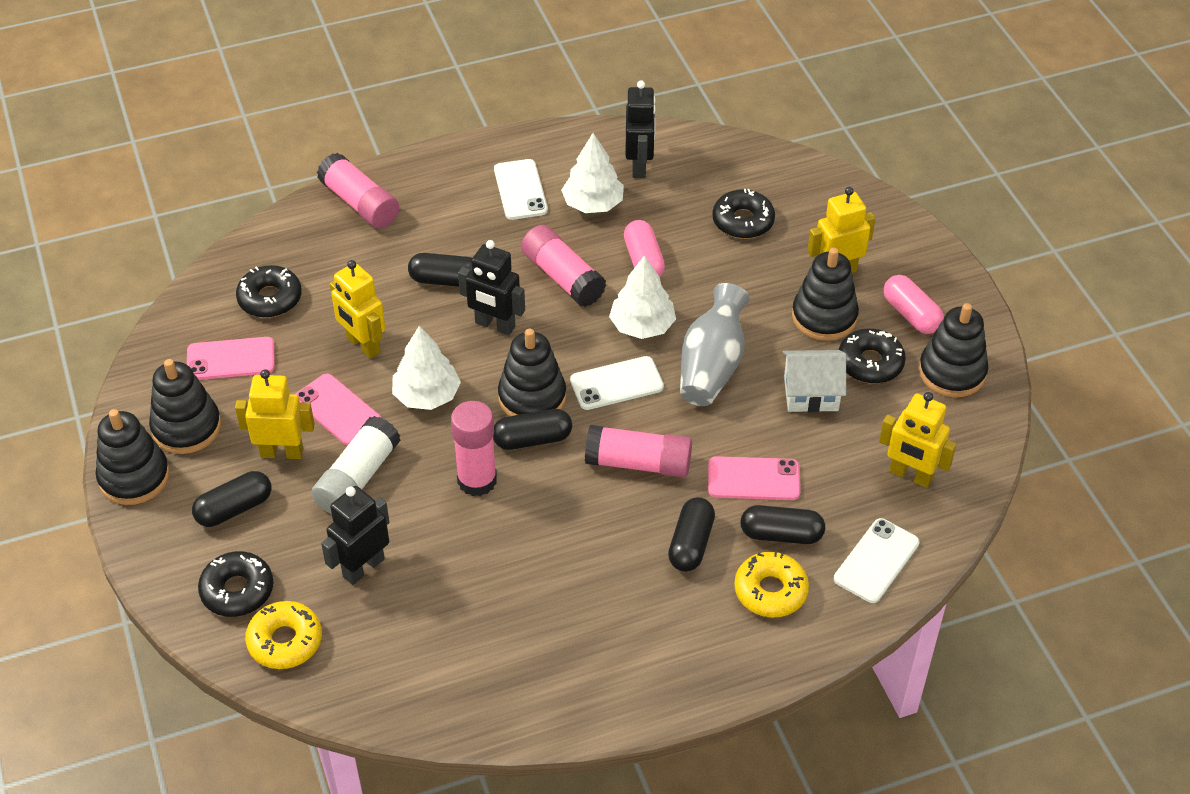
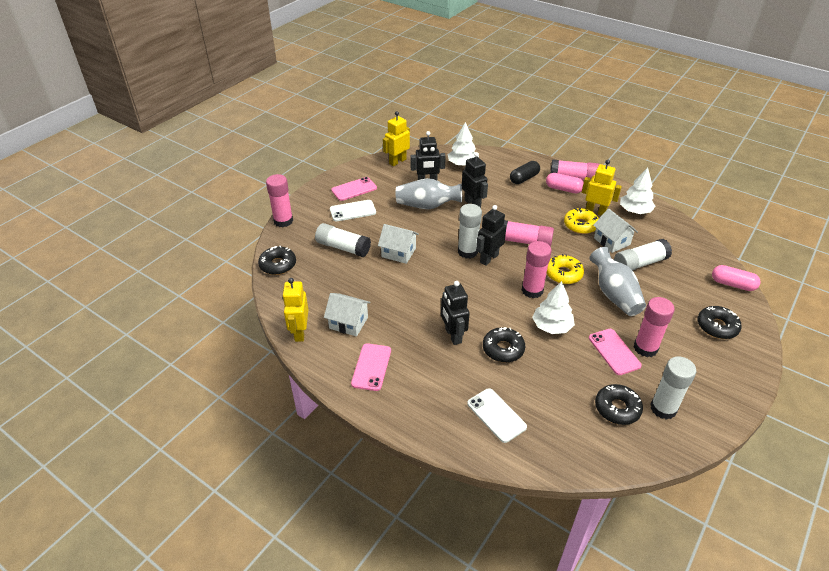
black capsule: [192,471,272,527] [408,253,472,287] [493,409,572,450] [668,497,715,572] [740,505,825,544] = 5 -> [510,161,540,184] = 1
black robot: [321,486,389,585] [458,240,525,335] [625,80,656,178] = 3 -> [411,131,446,180] [441,281,470,345] [462,152,488,208] [476,205,507,266] = 4
black stacking toy: [96,409,170,505] [149,359,221,454] [498,329,566,416] [792,247,859,341] [919,303,989,397] = 5 -> none = 0
grey vase: [680,283,749,406] = 1 -> [396,178,462,209] [589,247,646,316] = 2
pink glue stick: [317,153,399,228] [451,401,497,496] [521,225,606,307] [585,425,692,478] = 4 -> [266,174,293,227] [504,220,554,247] [522,241,552,298] [550,159,600,180] [634,297,675,357] = 5
white glue stick: [311,416,400,514] = 1 -> [315,223,371,257] [458,204,482,259] [614,239,672,271] [650,356,697,420] = 4
white house: [783,350,846,412] = 1 -> [324,293,371,336] [378,224,419,264] [593,208,638,253] = 3
white phone: [494,159,548,220] [570,356,664,410] [834,518,920,603] = 3 -> [330,200,376,221] [467,388,527,443] = 2
yellow robot: [235,369,315,459] [330,260,386,359] [807,187,876,273] [879,392,957,488] = 4 -> [282,278,308,342] [383,111,410,166] [582,160,622,216] = 3

